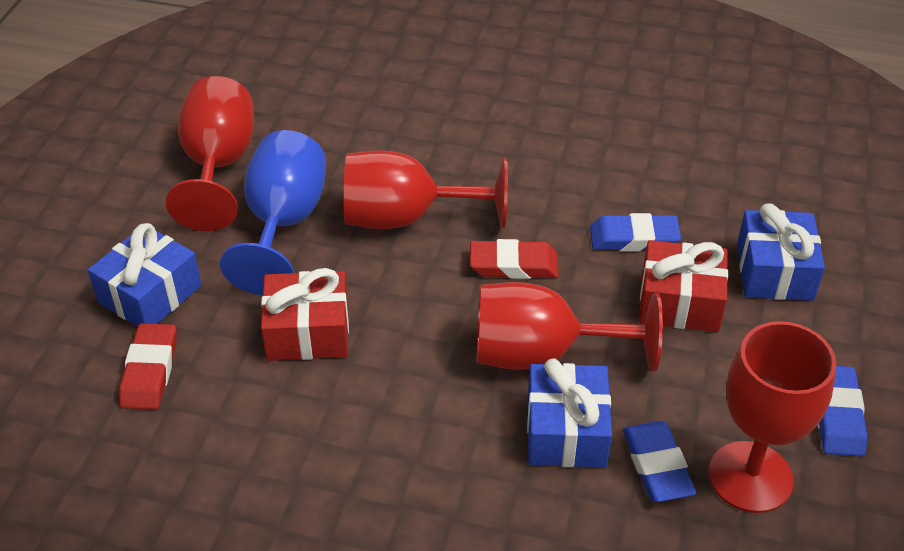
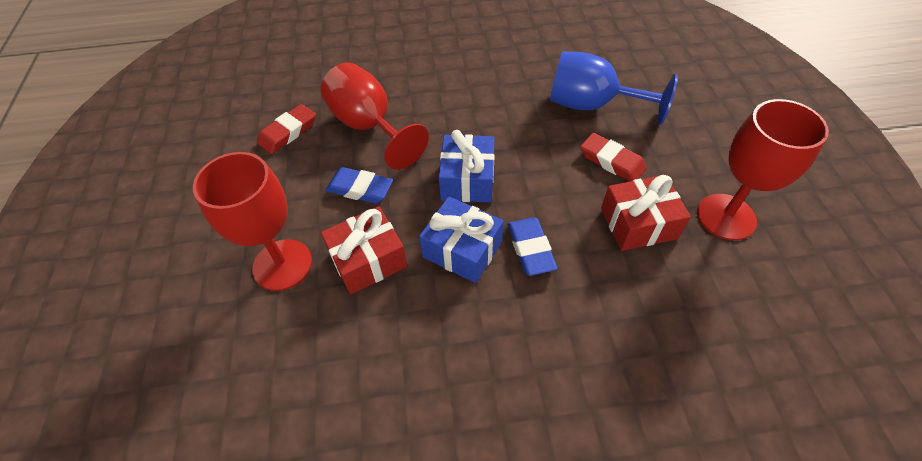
blue eraser: [590,213,681,251] [623,421,696,502] [818,366,868,457] = 3 -> [326,167,393,204] [507,218,558,276] = 2
blue gift: [88,223,202,327] [527,358,612,467] [737,203,825,301] = 3 -> [419,197,504,283] [439,130,495,202] = 2
red goblet: [166,76,254,231] [344,150,508,229] [477,282,663,372] [709,321,837,513] = 4 -> [193,152,312,291] [321,62,429,170] [697,99,829,240] = 3

